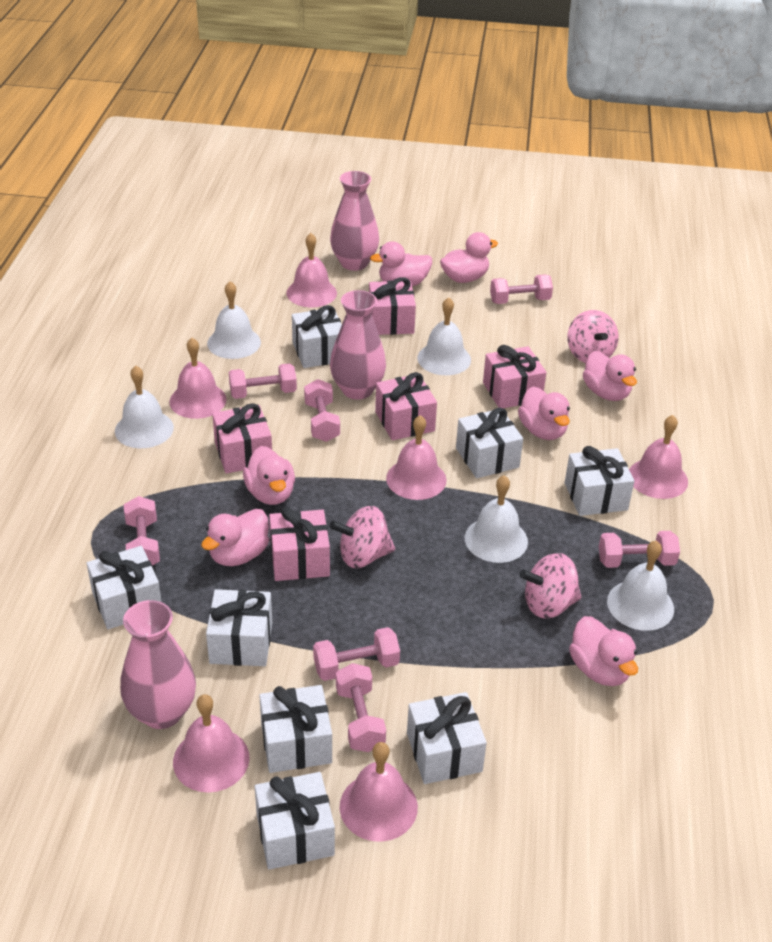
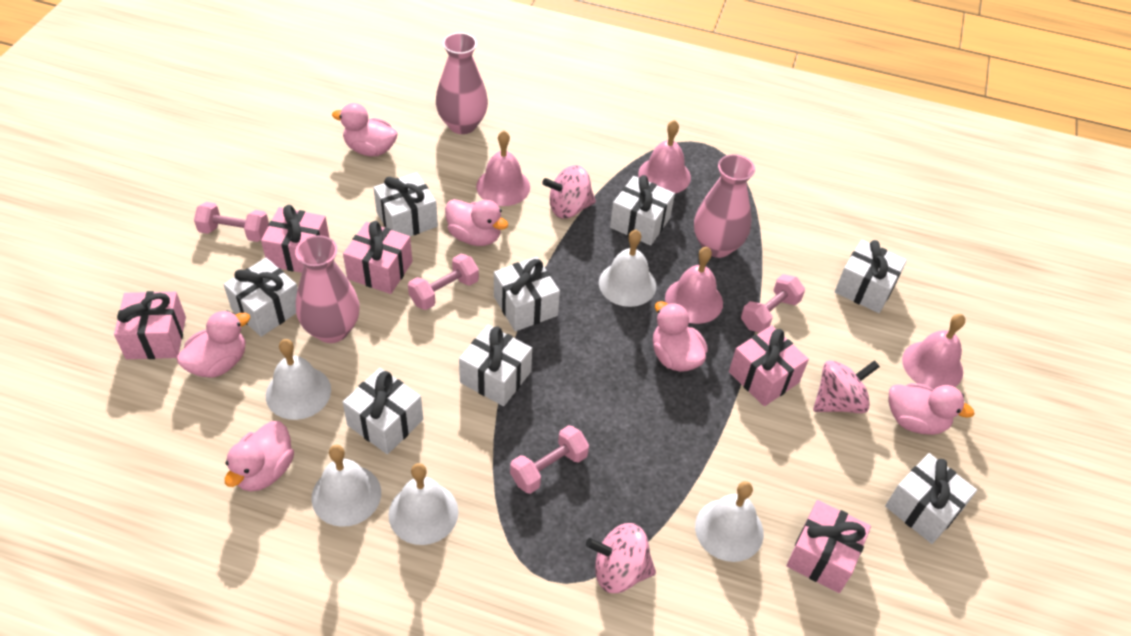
pink bell: [169,338,226,419] [173,694,250,793] [286,233,337,307] [340,742,418,842] [386,415,447,500] [629,415,688,499] = 6 -> [476,131,530,206] [638,120,691,194] [665,247,723,324] [902,314,965,390] = 4
pink duck: [201,509,269,566] [243,446,295,505] [370,241,432,287] [440,232,498,283] [518,387,570,440] [569,616,638,686] [583,351,637,401] = 7 -> [177,310,250,378] [225,421,294,492] [332,103,398,156] [445,199,508,246] [653,301,708,372] [889,383,975,435] = 6
pink dumbbell: [124,496,160,566] [229,363,297,399] [304,379,340,442] [313,627,400,681] [336,663,386,752] [490,274,553,304] [599,531,680,568] = 7 -> [194,202,269,242] [408,254,479,310] [510,425,589,494] [741,274,805,333] = 4

